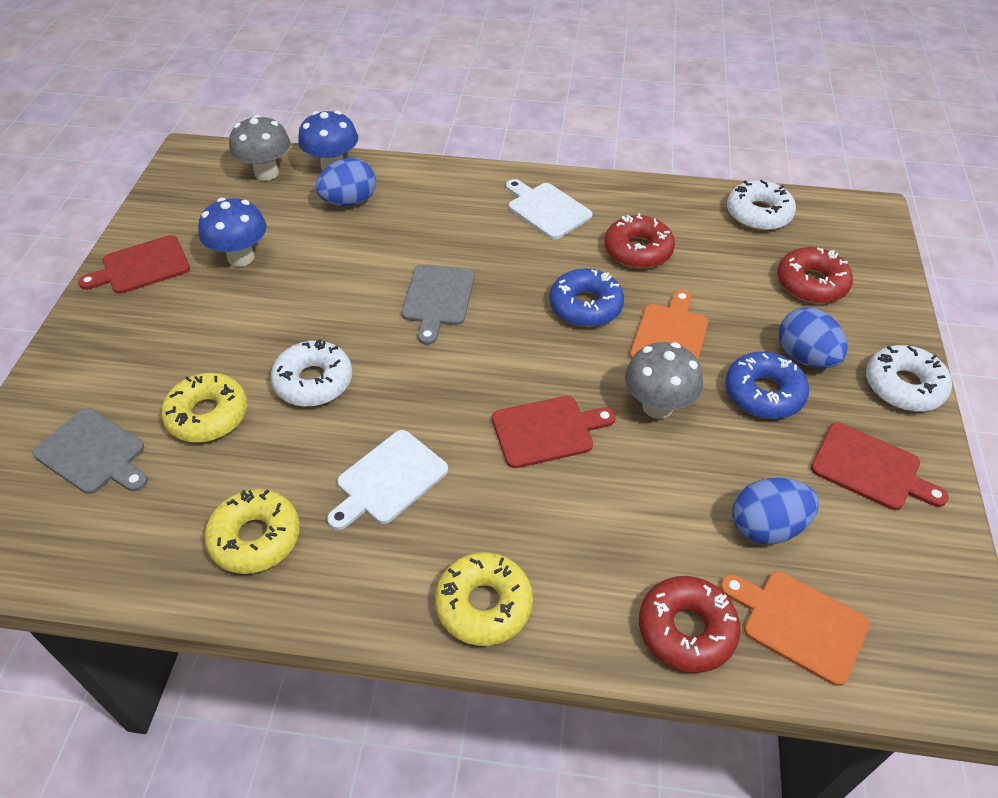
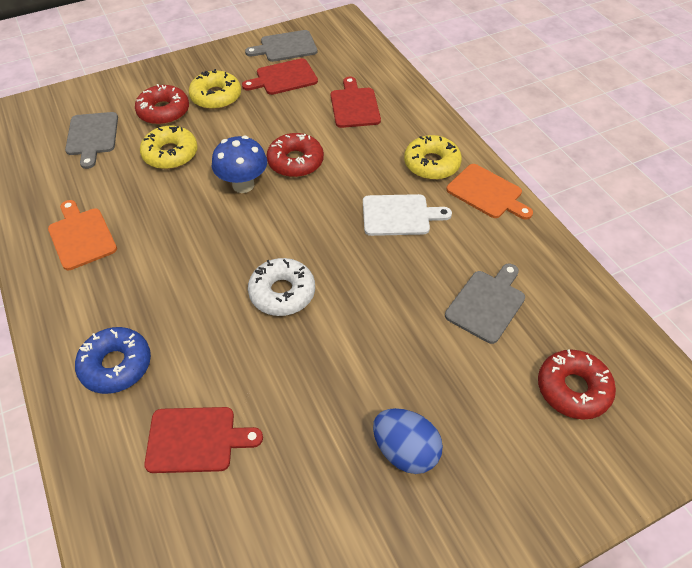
blue donut: [549,268,624,327] [725,352,809,419] = 2 -> [75,327,151,394] = 1
blue egg: [315,158,376,207] [732,478,819,544] [779,307,848,368] = 3 -> [373,408,443,474] = 1
blue mushroom: [198,198,266,267] [298,111,358,171] = 2 -> [212,136,267,193] = 1
grey cutting board: [32,408,148,494] [402,265,475,345] = 2 -> [65,112,118,169] [245,30,317,62] [445,264,525,344] = 3
grey mushroom: [229,115,290,181] [625,342,703,419] = 2 -> none = 0
white cutting board: [327,430,448,530] [506,179,593,239] = 2 -> [363,194,452,236] = 1
white donut: [270,339,352,407] [727,180,796,231] [866,345,952,412] = 3 -> [248,258,315,316] = 1

